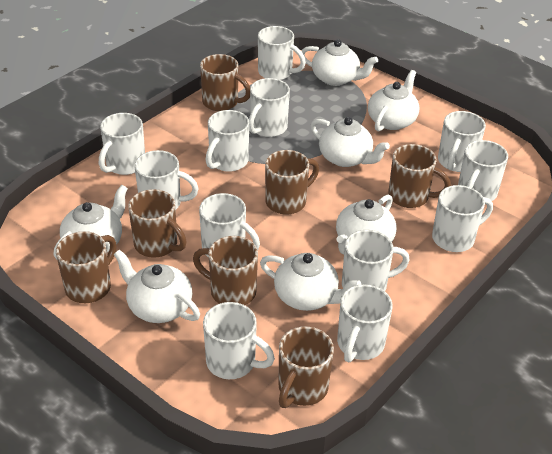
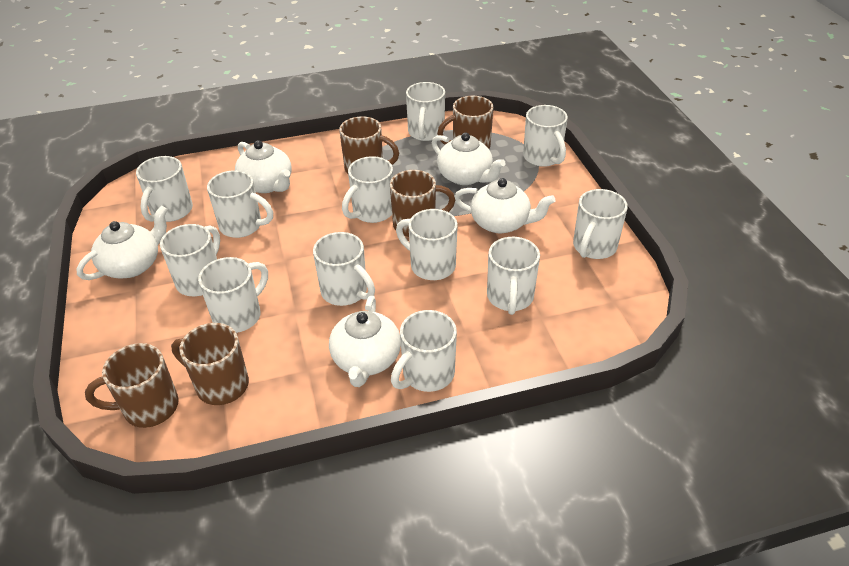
brown mug: [56,231,117,303] [128,189,187,258] [193,236,258,305] [200,54,250,111] [265,150,319,215] [279,326,334,408] [388,144,451,208] = 7 -> [85,343,179,428] [171,323,249,405] [339,116,399,174] [390,170,455,237] [437,96,494,149] = 5
white teapot: [53,185,128,259] [114,249,200,323] [260,253,361,311] [301,39,378,86] [310,117,390,167] [336,195,397,254] [368,70,419,132] = 7 -> [77,205,168,280] [235,140,292,193] [329,295,401,387] [432,132,506,185] [454,178,556,233] = 5

